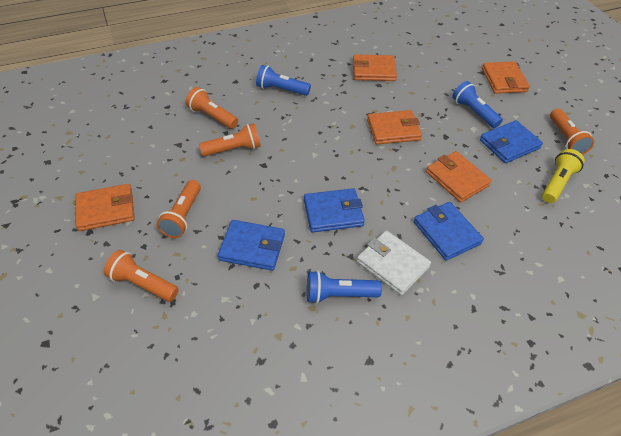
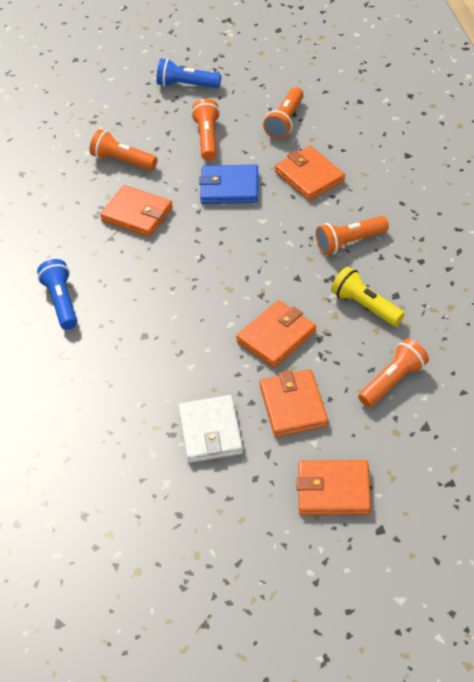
blue flashlight: [256,65,311,96] [307,271,382,304] [452,81,503,128] = 3 -> [37,259,77,330] [157,58,221,88] = 2
blue wallet: [218,220,285,271] [304,188,365,233] [414,202,484,261] [480,120,543,163] = 4 -> [199,164,258,204] = 1

